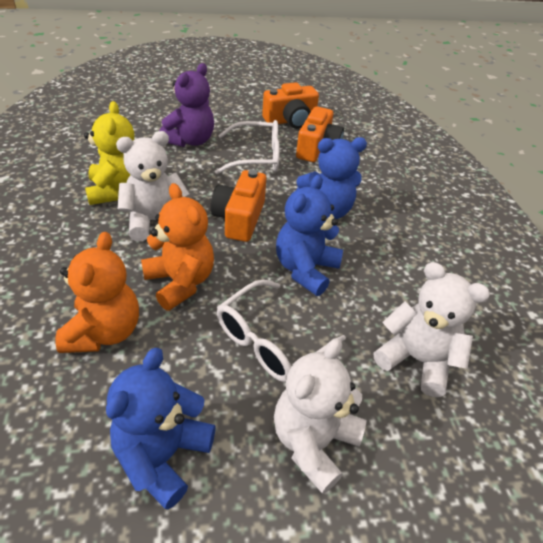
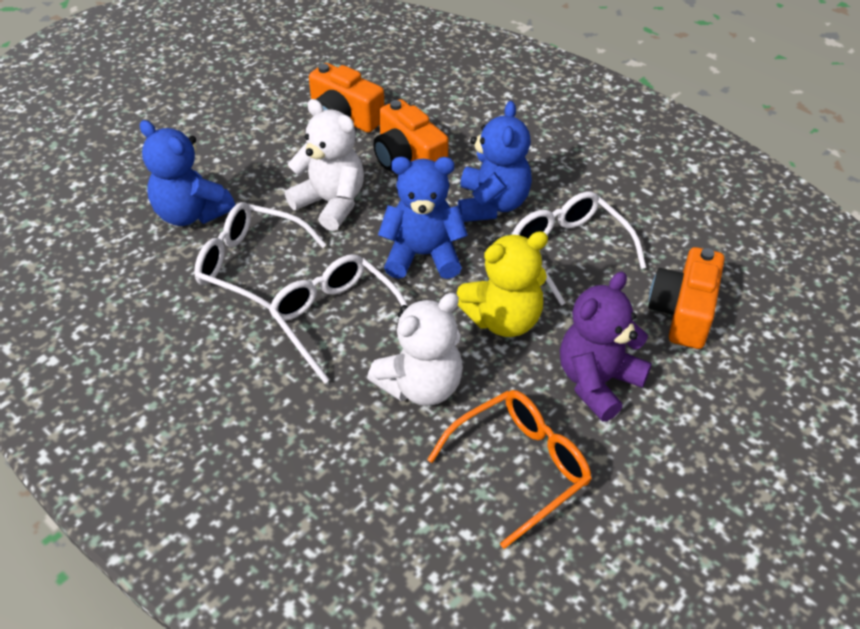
orange glasses: none = 0 -> [427,390,592,549] = 1
orange teddy bear: [56,232,139,353] [141,183,214,311] = 2 -> none = 0
white glasses: [215,120,280,174] [217,280,346,382] = 2 -> [194,202,327,309] [269,254,408,383] [512,191,646,306] = 3
white teddy bear: [116,131,189,241] [274,338,366,494] [374,262,490,397] = 3 -> [285,99,364,231] [367,293,463,406] = 2

